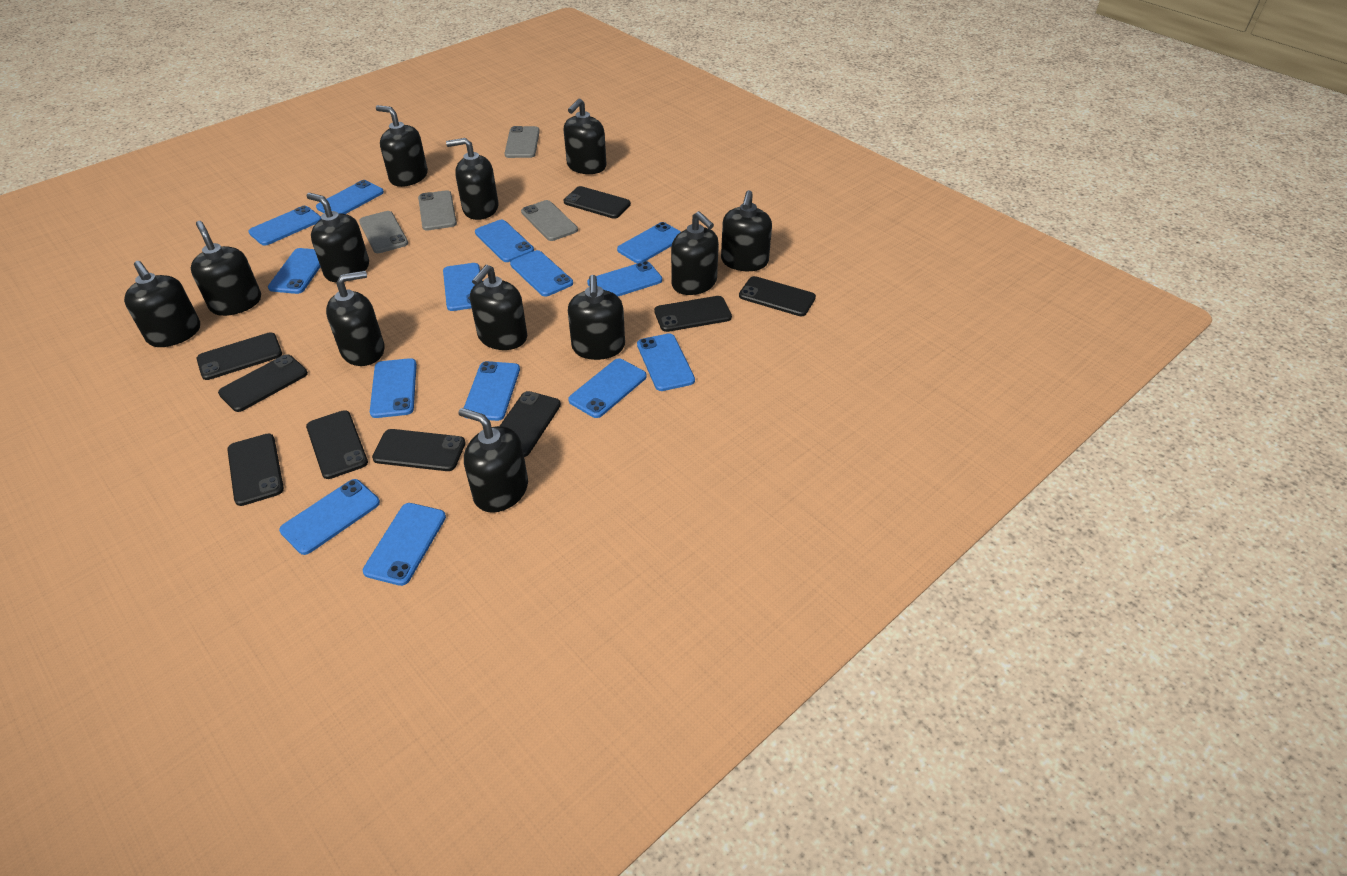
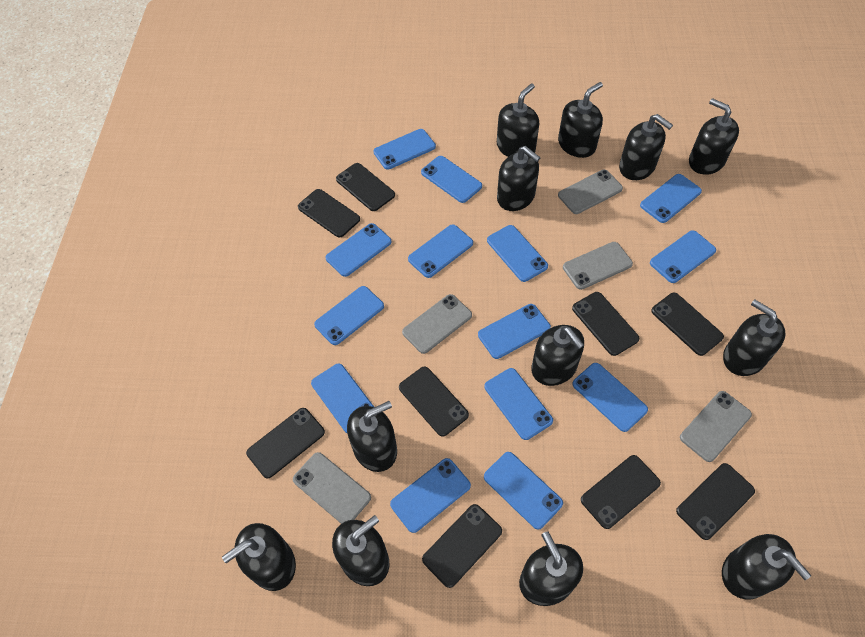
grey phone: [359,211,408,253] [418,190,457,231] [505,126,540,158] [521,200,578,241] = 4 -> [293,452,371,524] [402,294,472,354] [558,170,623,214] [563,242,633,290] [680,391,752,462] = 5

